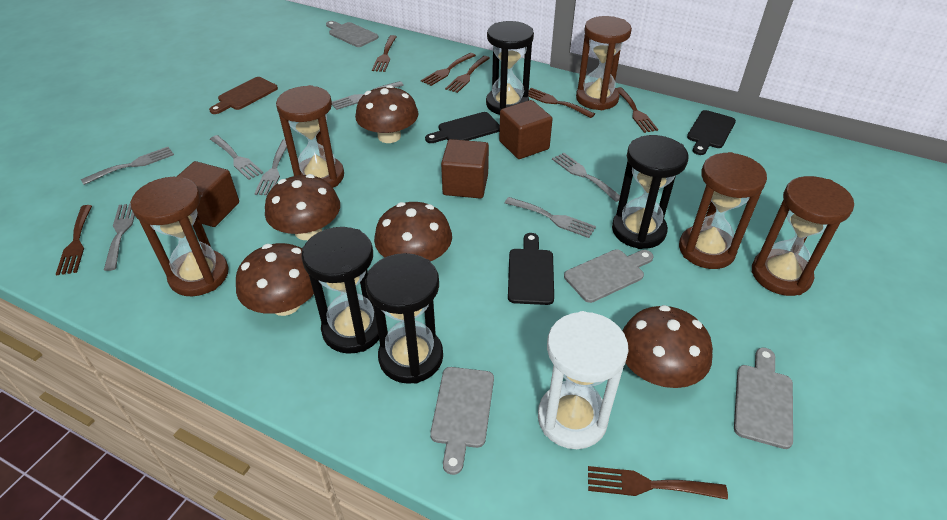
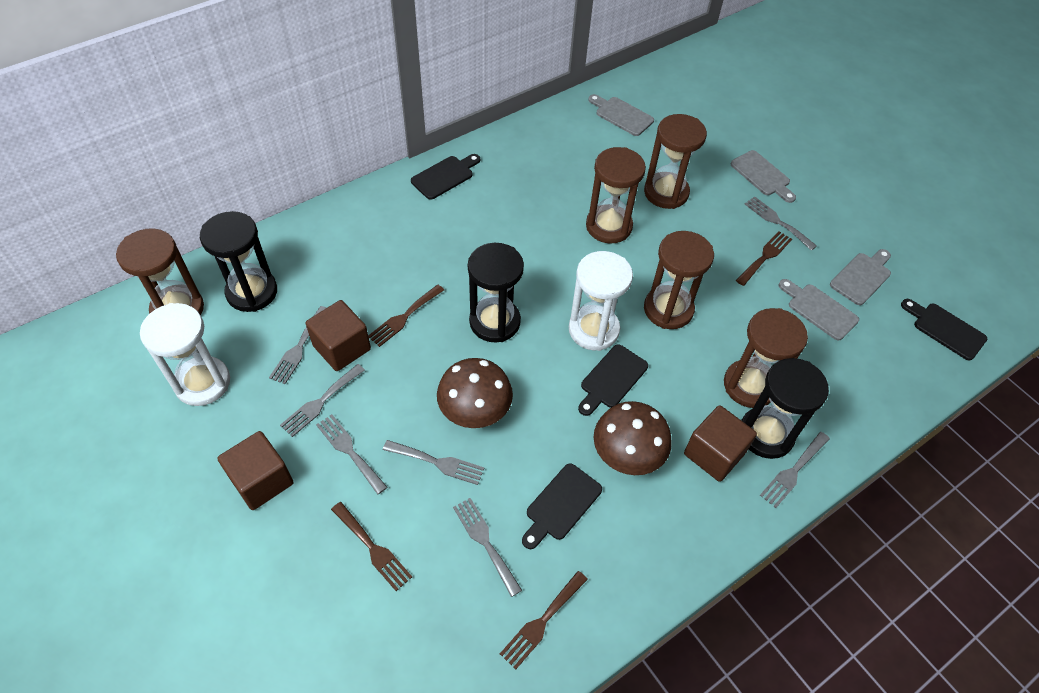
black cutting board: [425,112,500,143] [508,233,554,305] [687,110,736,155] = 3 -> [411,154,480,200] [522,463,602,549] [578,344,648,416] [901,299,987,360] = 4
black hourglass: [301,227,379,354] [365,253,443,384] [486,21,534,115] [612,135,689,249] = 4 -> [200,211,277,312] [468,243,524,343] [741,358,829,459] = 3
brown cutting board: [209,77,278,114] = 1 -> none = 0
brown fork: [56,205,92,276] [372,35,397,72] [421,53,476,86] [445,56,490,93] [528,88,595,118] [588,466,728,500] [616,87,658,133] = 7 -> [331,502,412,591] [368,285,444,347] [500,571,588,669] [736,231,792,286] = 4
brown mushroom: [236,243,314,316] [265,174,340,240] [355,85,419,143] [374,202,452,261] [622,305,713,388] = 5 -> [437,358,513,428] [594,401,672,475] = 2
white hourglass: [538,311,629,449] = 1 -> [140,303,230,406] [569,251,633,351] = 2

